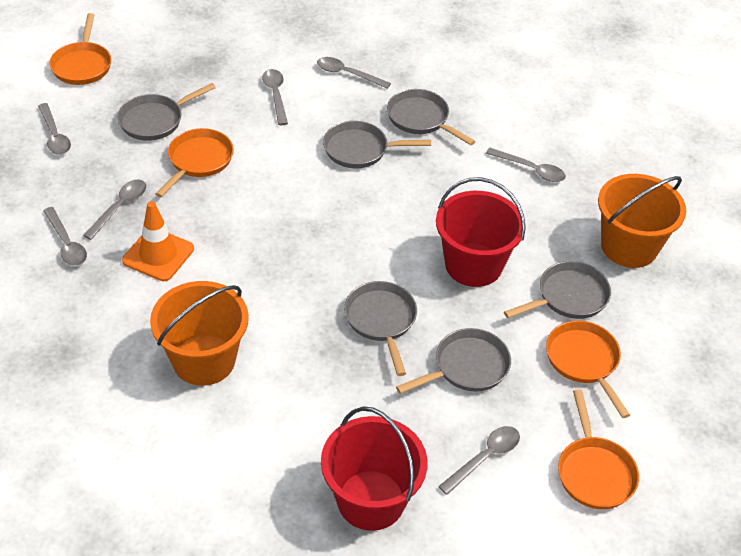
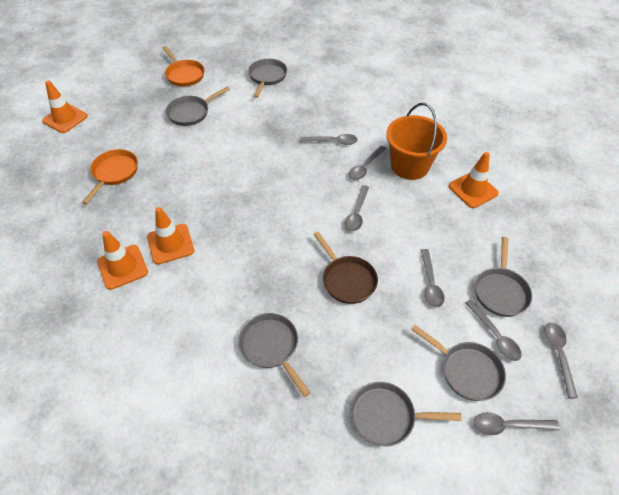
brown pan: none = 0 -> [313,232,378,304] = 1
orange bucket: [150,281,249,386] [598,174,686,268] = 2 -> [386,103,447,180] = 1
orange pan: [49,13,111,85] [155,128,234,197] [546,321,630,418] [558,389,639,509] = 4 -> [82,149,138,204] [163,46,205,87] = 2
orange traffic cone: [122,201,194,281] = 1 -> [42,80,88,133] [97,231,148,290] [147,207,194,264] [449,152,499,208] = 4
red bucket: [321,406,427,531] [436,177,526,287] = 2 -> none = 0

